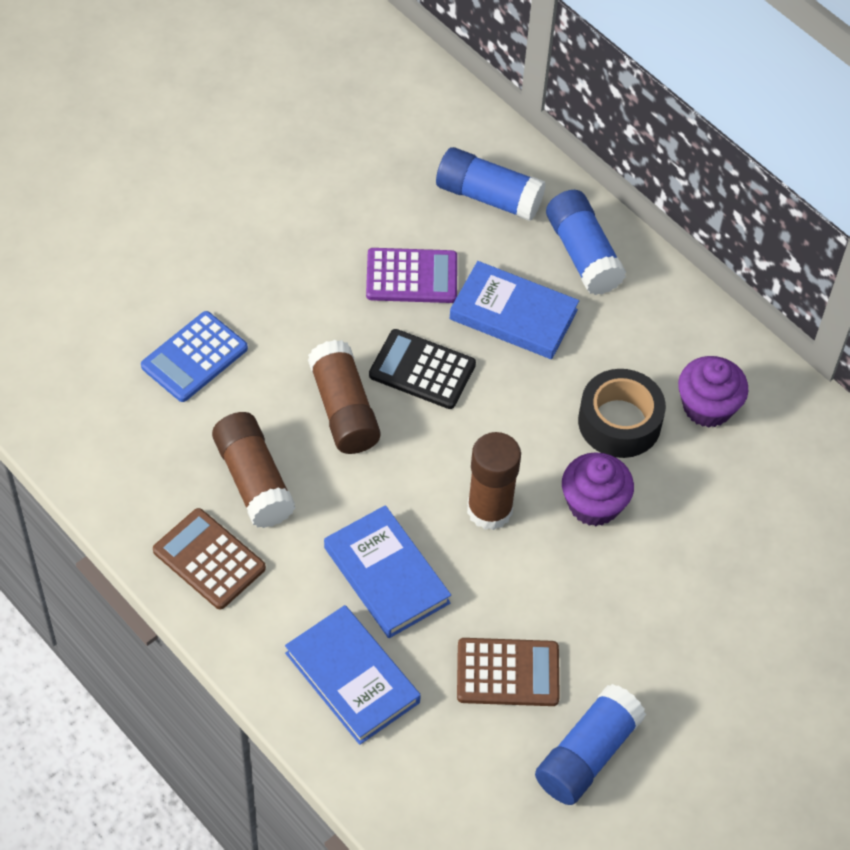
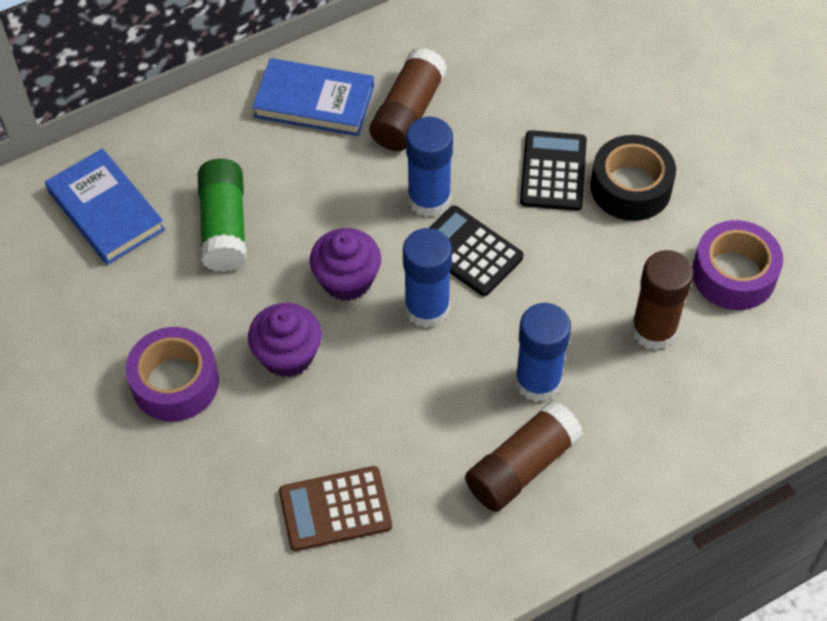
black calculator: [369,329,476,409] = 1 -> [429,206,523,296] [520,130,587,211] = 2
blue book: [285,605,421,745] [324,505,451,638] [449,261,579,359] = 3 -> [45,148,165,265] [252,58,374,136] = 2
blue calculator: [141,311,248,402] = 1 -> none = 0
brown calculator: [153,508,266,609] [457,638,560,706] = 2 -> [279,466,392,551] = 1
green glue stick: none = 0 -> [198,159,247,272] = 1
purple calculator: [366,248,457,303] = 1 -> none = 0
purple tape: none = 0 -> [126,327,219,422] [692,220,783,310] = 2

